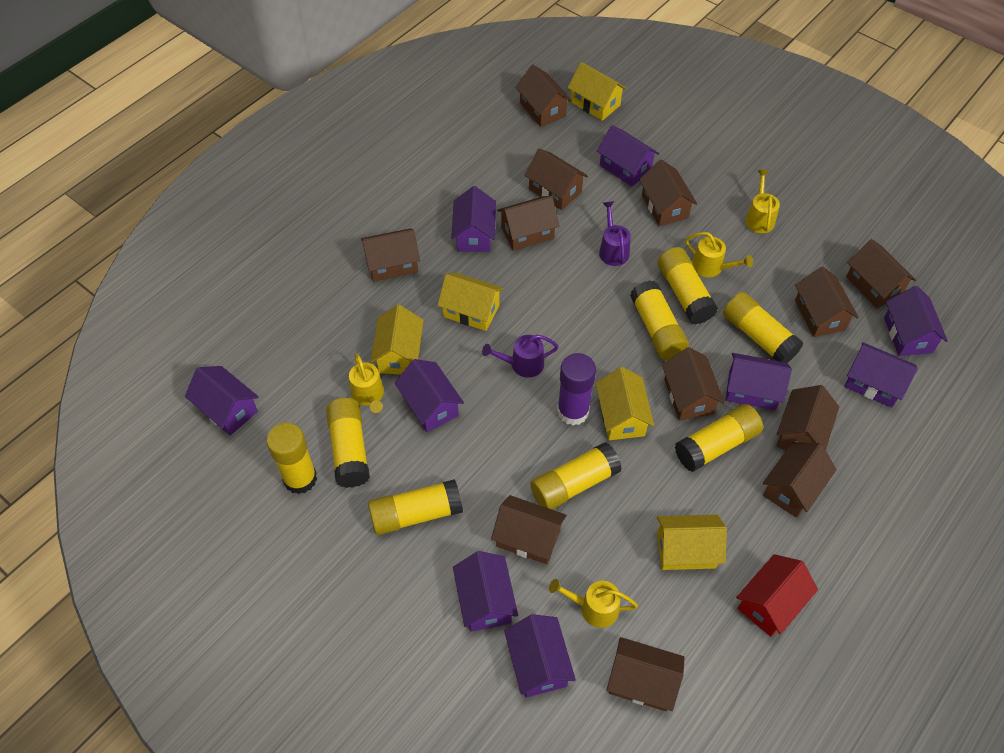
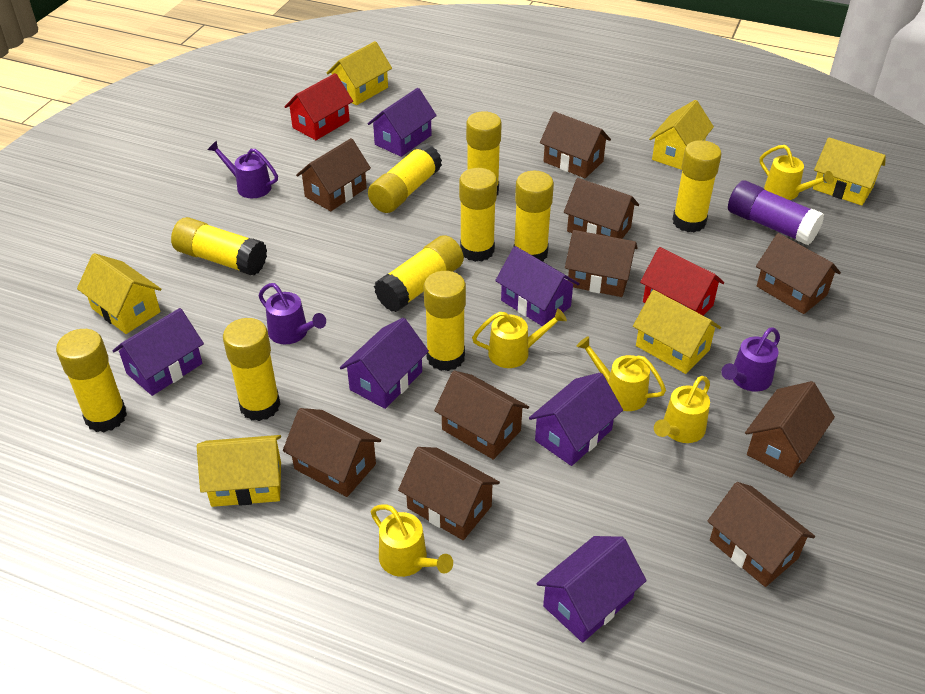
brown house: [361,228,420,281] [491,495,567,564] [497,196,559,251] [515,65,572,127] [525,148,588,210] [607,637,685,711] [639,159,697,226] [662,347,725,421] [763,442,837,518] [777,385,839,450] [795,266,859,337] [846,239,916,308] = 12 -> [283,408,381,497] [296,138,371,211] [398,447,500,540] [434,371,529,460] [540,111,611,178] [564,178,639,239] [565,230,638,297] [708,482,815,587] [745,381,835,478] [756,233,841,314] = 10
purple house: [185,366,259,436] [395,359,464,432] [451,186,496,252] [453,551,518,632] [504,614,576,697] [597,125,659,186] [726,353,792,410] [844,342,918,408] [884,286,948,356] = 9 -> [112,308,204,396] [340,318,429,409] [368,88,437,157] [495,246,580,326] [529,372,623,466] [537,536,647,643] = 6
purple watering can: [482,335,559,378] [599,201,631,266] = 2 -> [208,141,278,198] [259,283,326,344] [721,327,780,391] = 3
red house: [736,554,818,637] = 1 -> [284,73,353,140] [640,247,724,315] = 2
yellow glue stick: [266,423,317,494] [326,398,370,488] [368,479,463,535] [530,442,622,509] [630,280,689,361] [658,247,718,324] [675,404,763,472] [723,292,803,363] = 8 -> [56,329,127,432] [171,217,267,276] [223,318,281,421] [368,143,442,213] [374,235,464,312] [424,271,466,371] [459,168,497,262] [466,111,502,195] [514,171,554,261] [672,140,722,232] = 10
yellow house: [371,305,424,375] [437,273,504,331] [568,62,627,121] [596,367,654,440] [657,515,727,570] = 5 -> [77,253,162,334] [197,435,281,507] [327,41,392,105] [633,290,721,374] [649,100,714,170] [813,137,886,205] = 6
yellow watering can: [349,353,384,413] [549,579,638,628] [685,232,753,277] [745,170,780,233] = 4 -> [371,504,453,577] [472,308,567,368] [576,336,666,411] [654,376,710,443] [760,145,834,200] = 5

